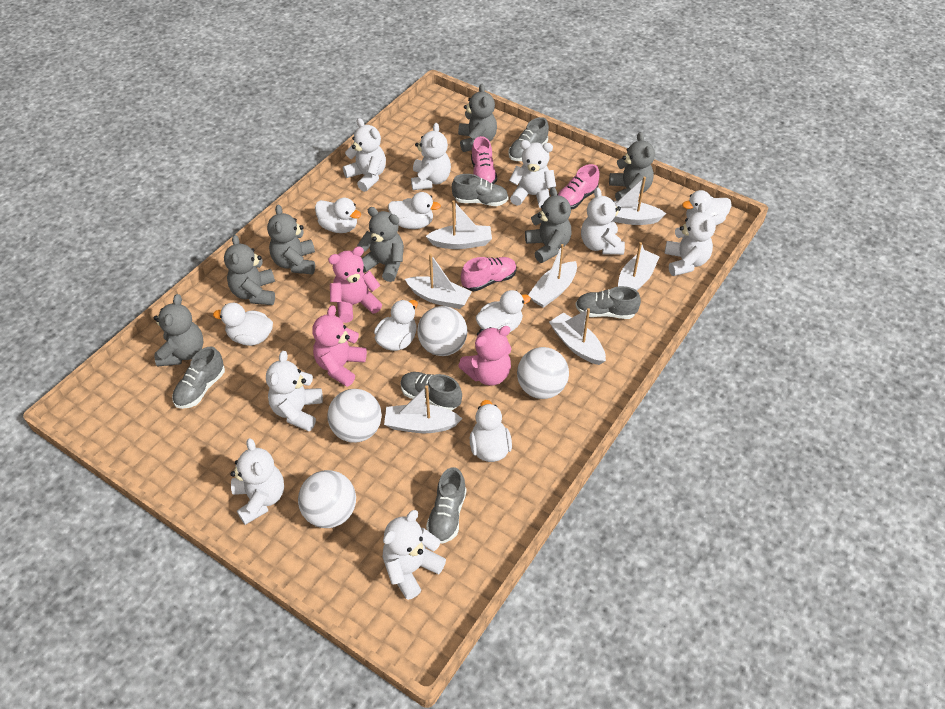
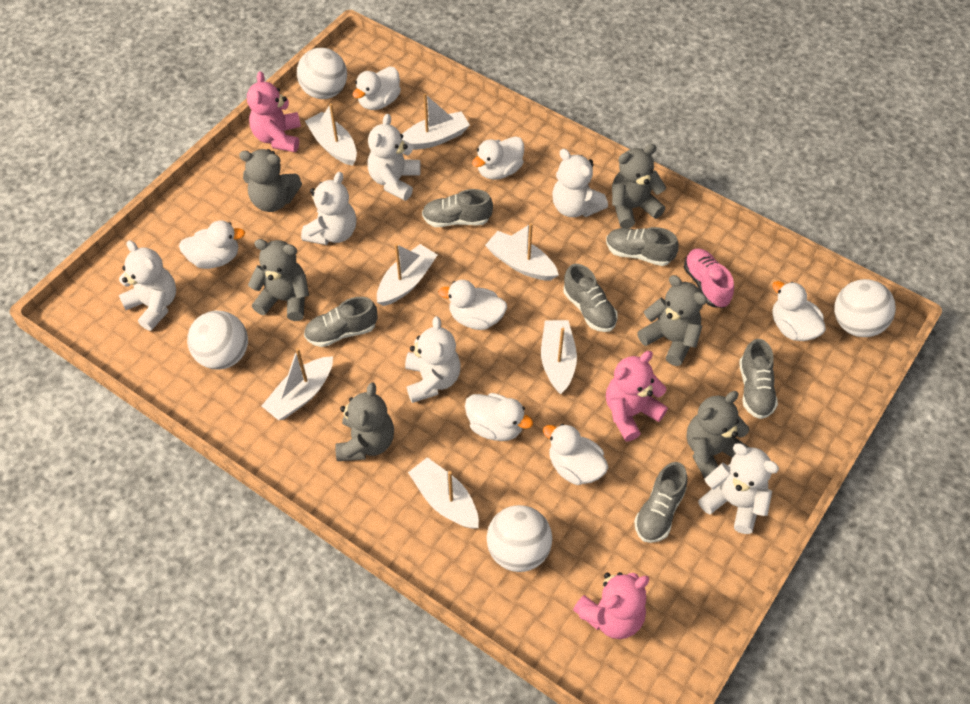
grey teddy bear: [154,294,204,367] [224,235,275,305] [267,205,315,274] [357,207,404,282] [458,84,497,152] [525,187,572,263] [609,132,655,201] = 7 -> [239,149,302,212] [248,239,309,321] [335,382,394,461] [612,144,666,228] [637,275,707,366] [687,391,750,479] = 6
pink shoe: [461,257,517,291] [471,136,497,184] [557,164,600,209] = 3 -> [684,248,734,308] = 1
white teddy bear: [230,438,284,525] [266,351,323,431] [343,118,386,192] [383,510,446,600] [411,123,451,190] [509,140,556,208] [581,188,625,255] [665,203,716,276] = 8 -> [119,240,176,331] [301,172,356,245] [367,114,421,201] [405,316,461,403] [552,149,608,217] [698,443,779,534] = 6

